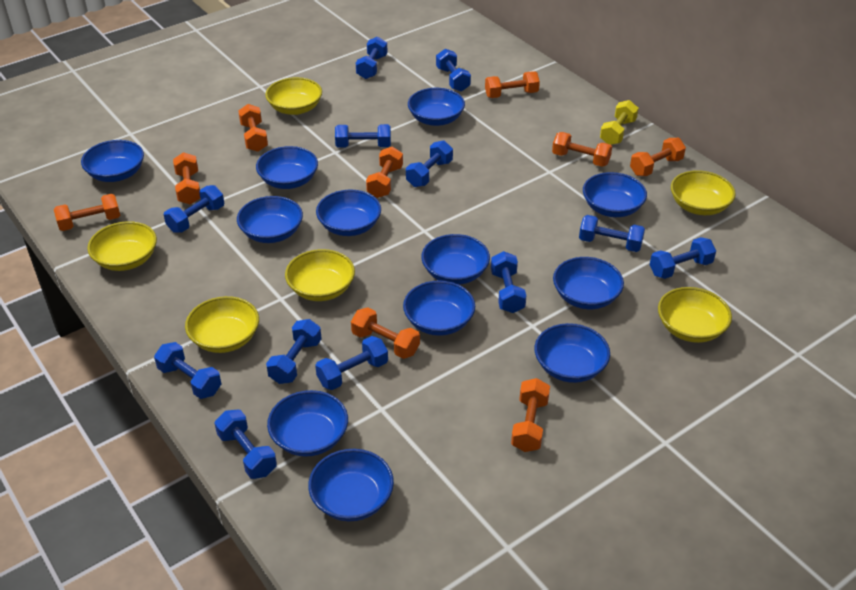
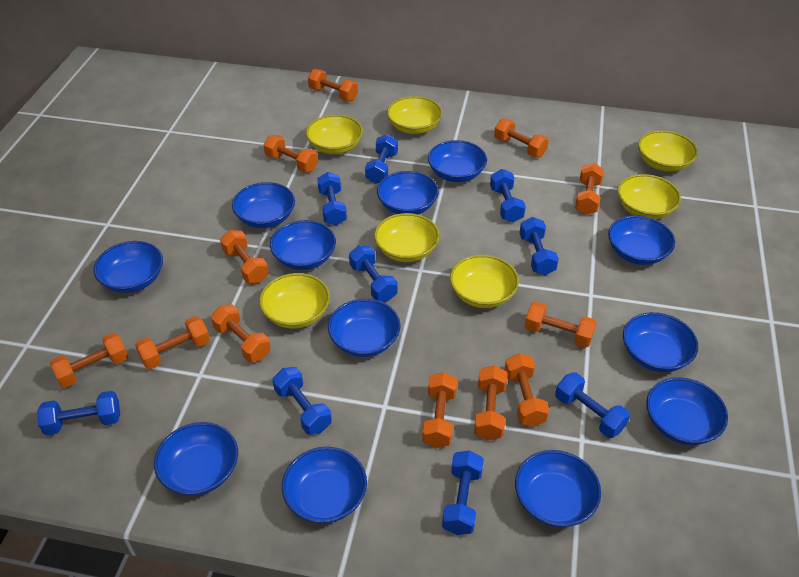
blue dumbbell: [154,342,221,399] [164,185,224,233] [215,410,277,479] [266,319,322,384] [315,336,388,390] [335,124,391,148] [356,36,388,79] [406,140,453,187] [436,49,471,92] [491,251,526,313] [579,215,645,252] [650,237,716,279] = 12 -> [37,391,120,435] [272,367,332,435] [317,172,347,225] [349,245,397,302] [365,134,398,184] [442,450,484,535] [490,169,526,222] [519,217,559,275] [555,372,630,438] = 9
orange dumbbell: [54,194,120,231] [173,152,200,205] [238,104,268,152] [351,307,420,359] [366,147,403,198] [485,71,540,98] [511,378,550,452] [552,132,612,167] [630,138,686,176] = 9 -> [50,333,128,388] [135,316,210,369] [211,304,271,362] [220,230,269,283] [264,135,318,172] [308,69,358,101] [422,372,457,448] [474,365,507,440] [494,119,549,157] [504,353,549,427] [525,302,597,348] [575,163,604,215] = 12
yellow bowl: [88,221,157,271] [185,296,259,353] [265,77,322,115] [285,249,355,301] [658,287,732,343] [671,170,736,215] = 6 -> [259,273,330,329] [306,115,363,154] [374,213,440,262] [387,96,442,134] [450,255,519,308] [617,174,681,219] [638,130,698,172] = 7
yellow dumbbell: [600,100,639,145] = 1 -> none = 0

